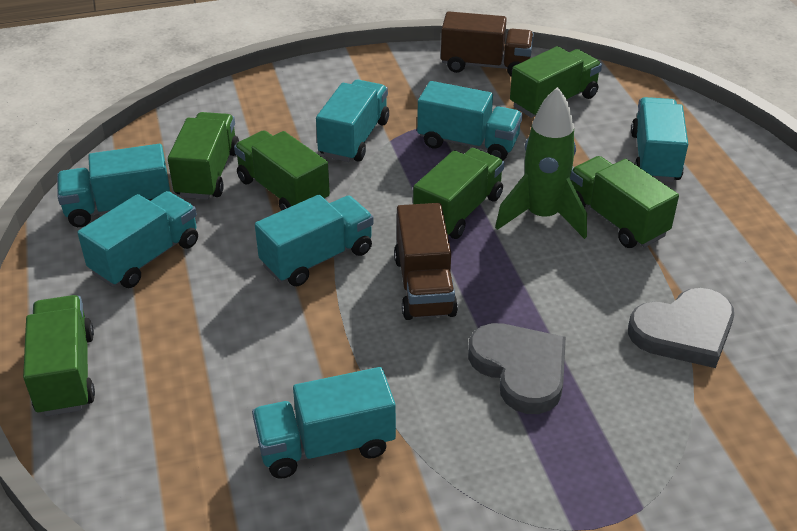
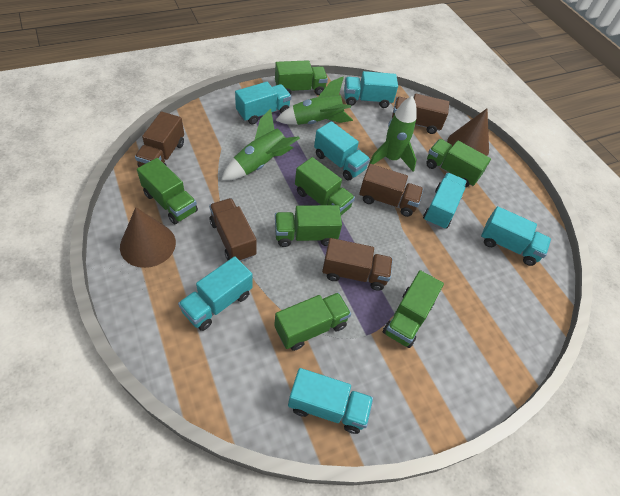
brown cone: none = 0 -> [120,207,176,268] [447,109,489,156] = 2
brown truck: [394,203,458,320] [441,11,534,77] = 2 -> [135,111,184,167] [209,198,256,262] [322,238,393,291] [359,164,423,217] [392,94,449,134] = 5
green rocket: [495,87,587,239] = 1 -> [221,109,300,181] [276,76,353,125] [369,96,417,172] = 3
green truck: [23,295,95,416] [168,112,239,199] [234,130,330,211] [413,148,505,239] [510,46,602,118] [570,156,679,248] = 6 -> [137,158,198,224] [274,293,351,351] [275,60,328,95] [275,205,342,247] [295,157,355,215] [383,270,444,348] [426,139,491,188] = 7
grey heart: [468,323,566,414] [628,288,734,368] = 2 -> none = 0

